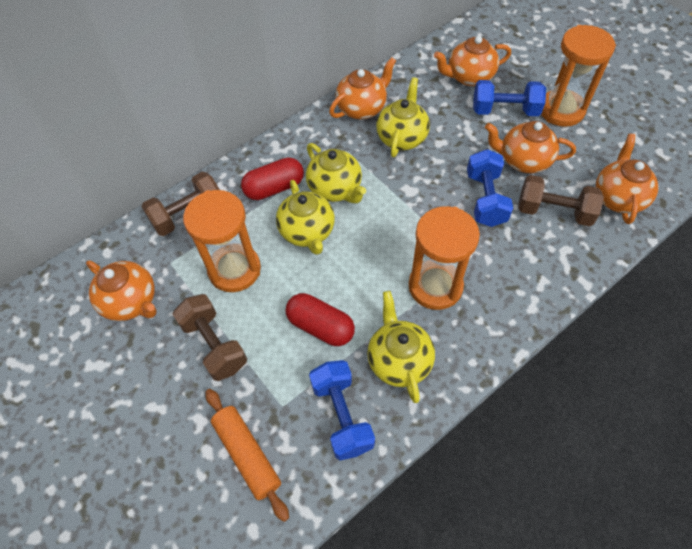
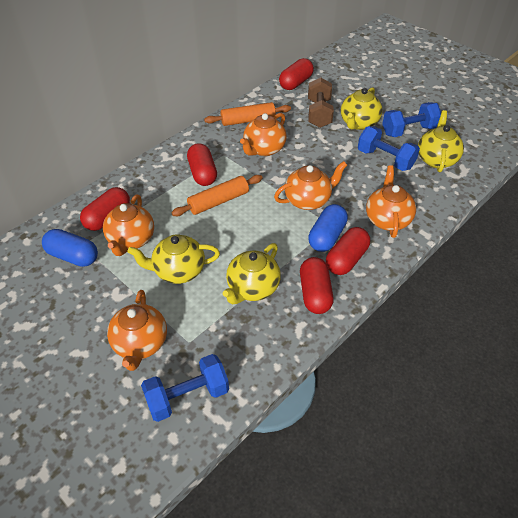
blue capsule: none = 0 -> [42,229,98,267] [308,204,348,252] = 2
brown dumbbell: [141,172,220,236] [173,294,247,381] [519,175,604,226] = 3 -> [308,78,334,128] = 1
orange hourglass: [183,190,261,292] [409,206,480,310] [541,25,616,127] = 3 -> none = 0
orange rolling pin: [206,389,289,522] = 1 -> [171,175,263,216] [204,102,291,126] = 2
red capsule: [241,157,304,200] [285,293,355,346] = 2 -> [80,187,130,231] [187,143,217,186] [279,58,314,90] [300,257,334,314] [326,227,370,275] = 5

